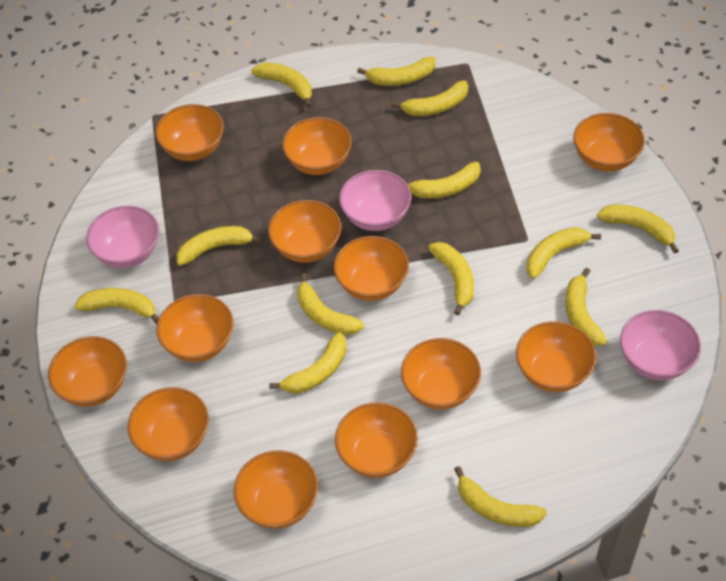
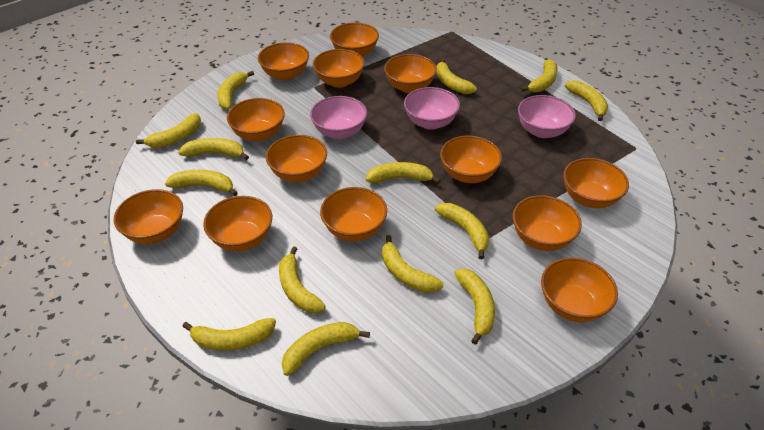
orange bowl: [48,336,127,407] [127,387,209,461] [155,104,224,161] [156,294,234,362] [234,450,318,529] [268,200,341,263] [282,117,352,175] [334,236,409,301] [335,402,418,478] [401,338,481,409] [516,321,596,392] [573,113,645,171] = 12 -> [114,189,183,244] [203,196,272,251] [227,98,285,142] [258,42,309,81] [266,135,327,182] [313,49,365,88] [320,187,387,241] [330,23,379,57] [384,54,437,93] [440,136,502,183] [512,195,582,251] [541,258,618,322] [563,158,629,208] = 13
yellow banana: [75,288,159,324] [176,226,262,266] [251,62,312,107] [269,332,347,394] [297,273,364,335] [357,57,435,86] [392,80,468,116] [407,162,481,199] [428,242,474,316] [454,466,547,527] [526,227,601,279] [566,268,608,346] [597,204,679,254] = 13 -> [136,113,201,148] [165,170,237,196] [178,138,249,160] [182,318,276,351] [218,71,254,110] [279,246,326,313] [281,322,370,376] [366,162,441,184] [382,235,443,293] [435,203,489,259] [436,58,477,94] [454,269,495,345] [521,59,558,92] [565,80,608,121] = 14

